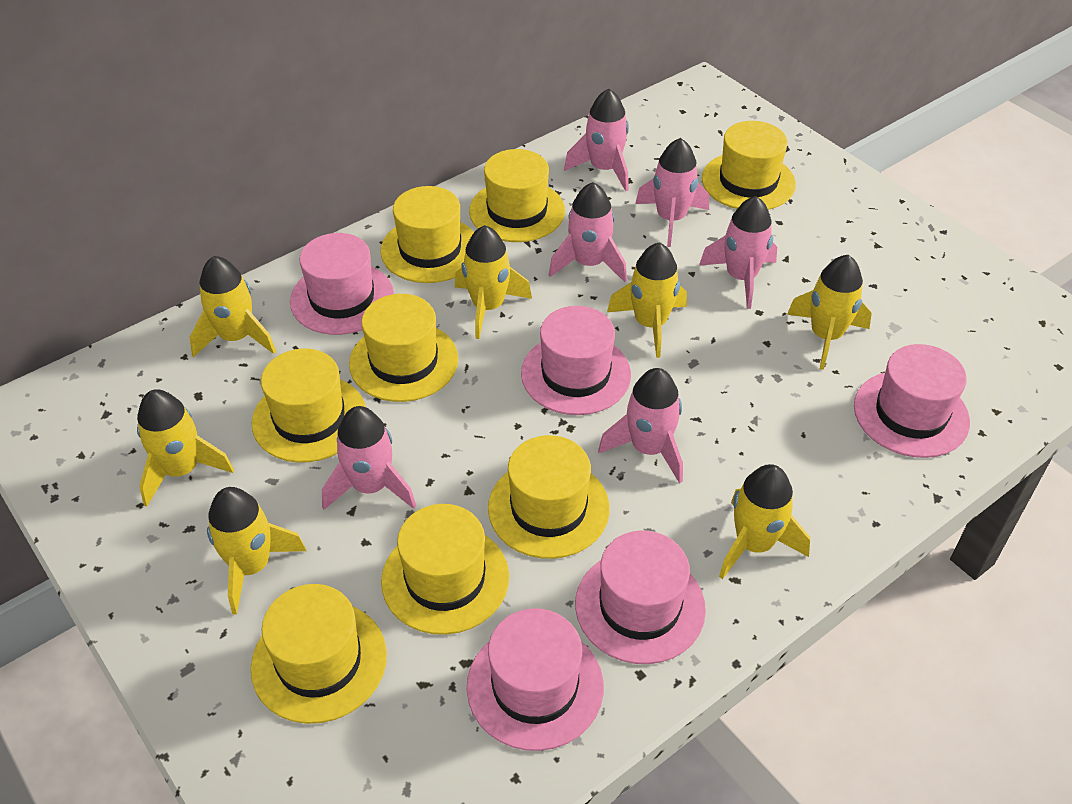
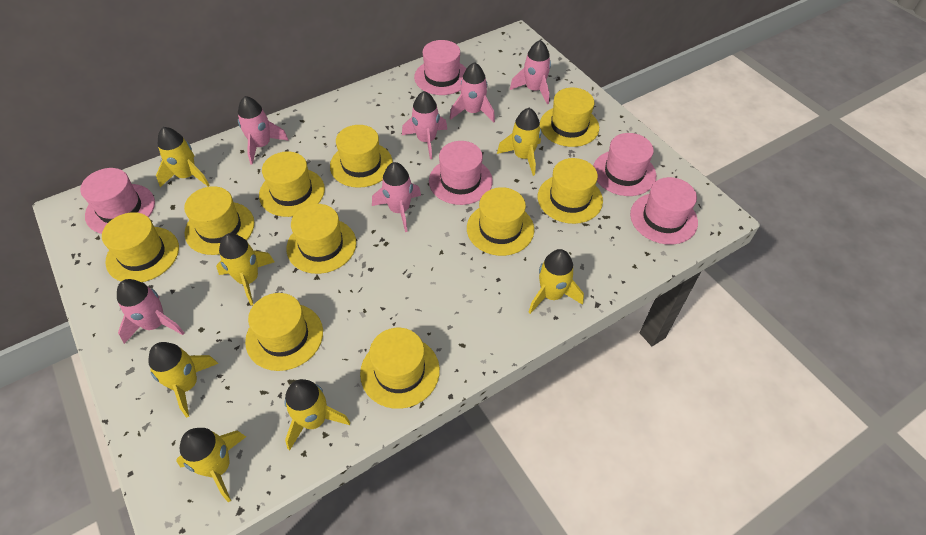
yellow hat: [251,584,387,724] [252,349,366,463] [349,294,458,402] [380,186,474,283] [381,504,509,635] [469,149,565,242] [488,435,610,559] [702,121,796,210] = 8 -> [102,212,179,282] [184,186,254,255] [245,293,323,371] [259,151,325,217] [286,204,356,274] [330,125,393,188] [360,328,440,409] [467,187,534,256] [538,158,603,224] [540,88,599,147] = 10

